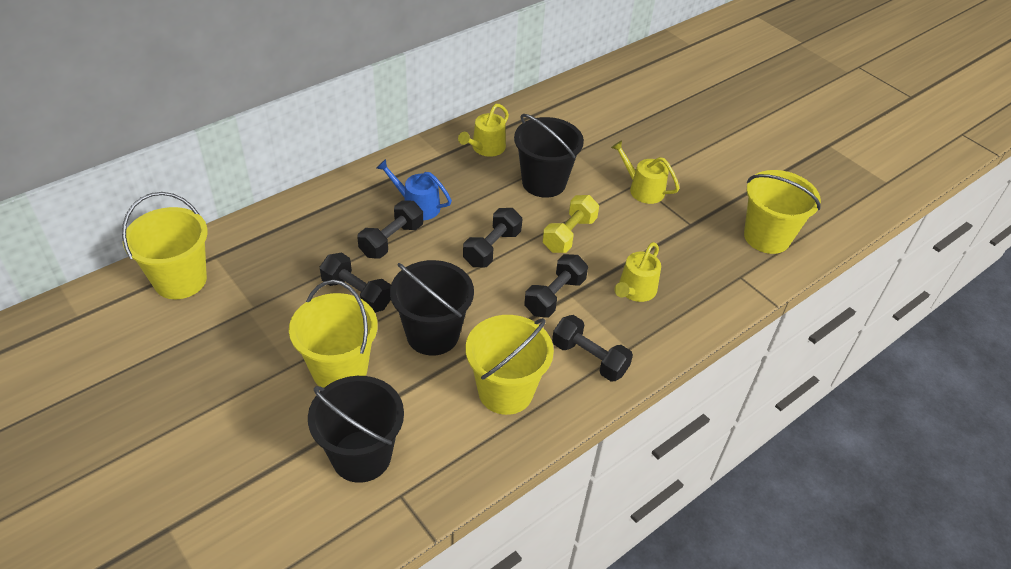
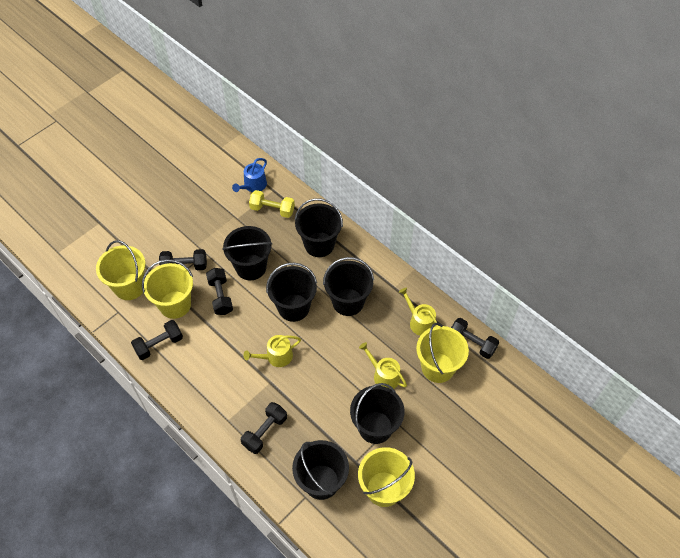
black bucket: [308,376,404,483] [390,260,474,356] [514,114,584,198] = 3 -> [222,226,272,280] [266,263,317,322] [292,440,349,500] [295,198,343,257] [323,257,374,316] [350,383,405,444] = 6

